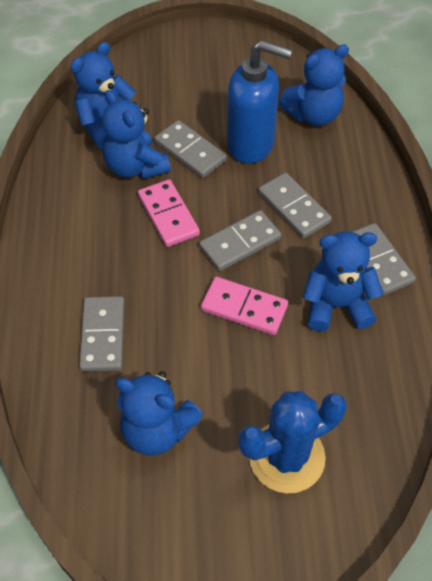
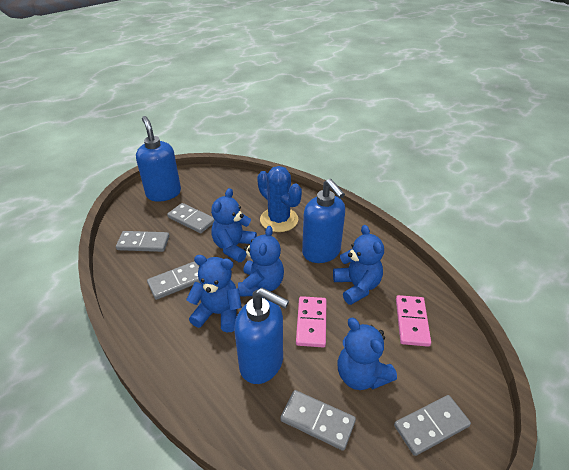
blue soap dispenser: [227,40,292,164] = 1 -> [136,116,181,202] [234,288,289,384] [302,179,345,263] = 3

